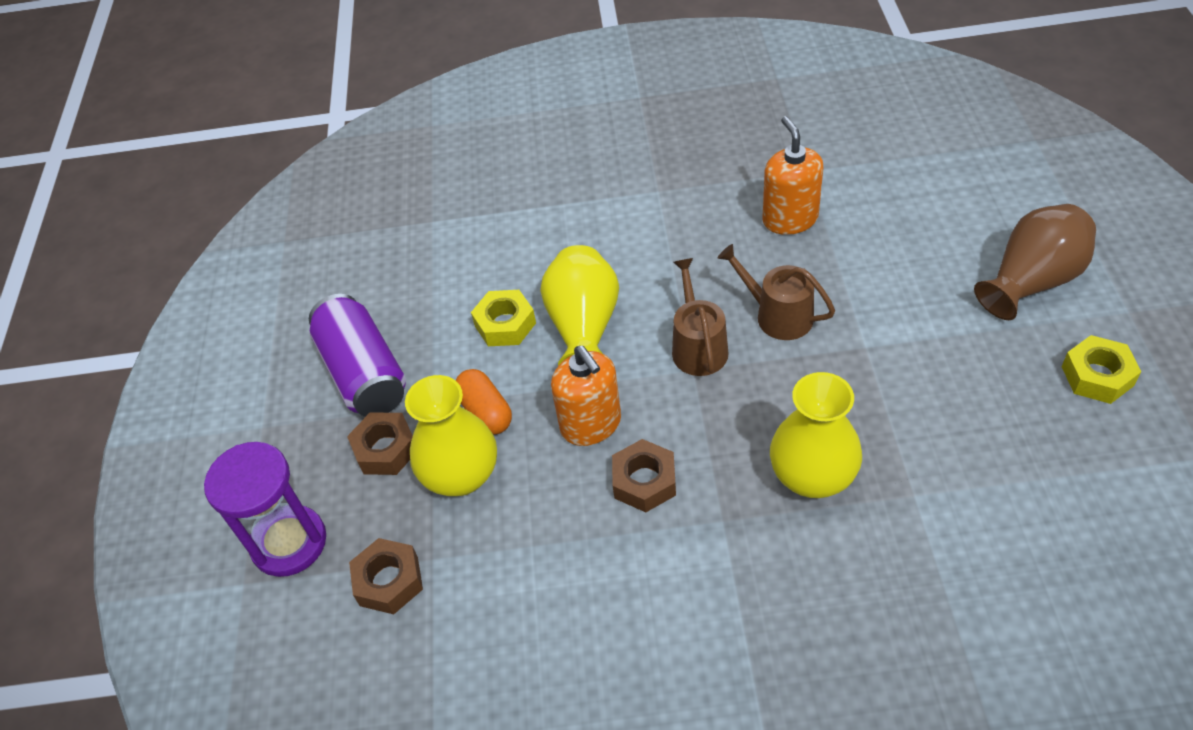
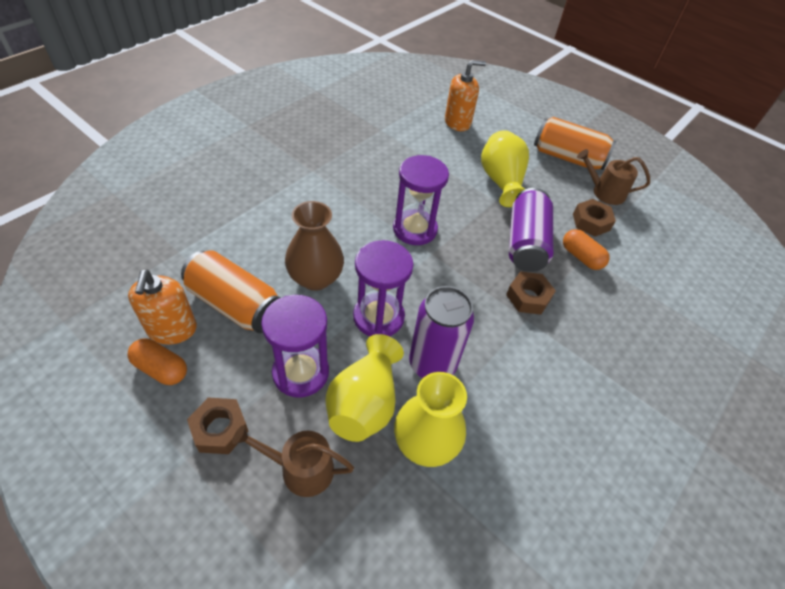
orange can: none = 0 -> [181,250,280,333] [534,117,616,170] = 2
orange capsule: [455,369,512,435] = 1 -> [127,339,187,385] [563,229,610,270] = 2
purple can: [309,294,406,417] = 1 -> [409,286,474,378] [509,188,553,272] = 2
purple hourglass: [204,442,326,577] = 1 -> [261,295,329,397] [353,240,414,336] [393,155,449,245] = 3
yellow nut: [471,290,536,346] [1062,335,1141,404] = 2 -> none = 0

